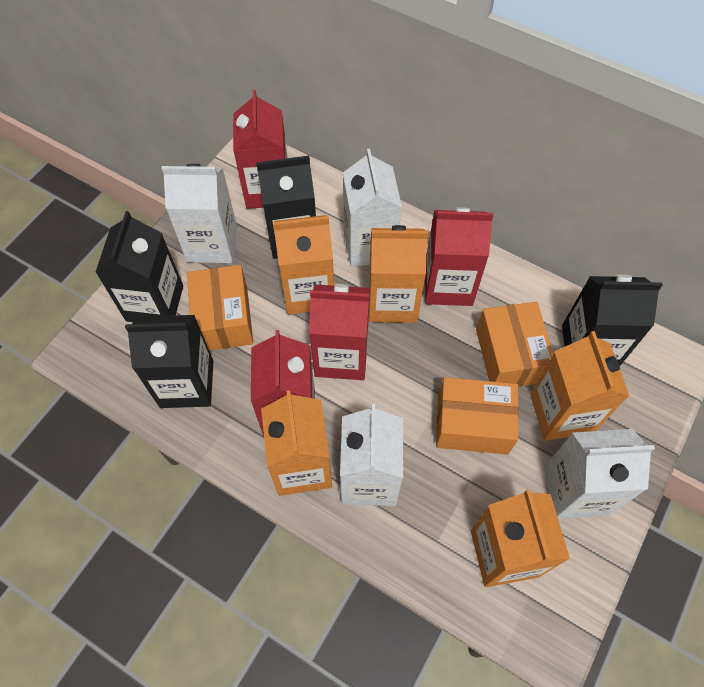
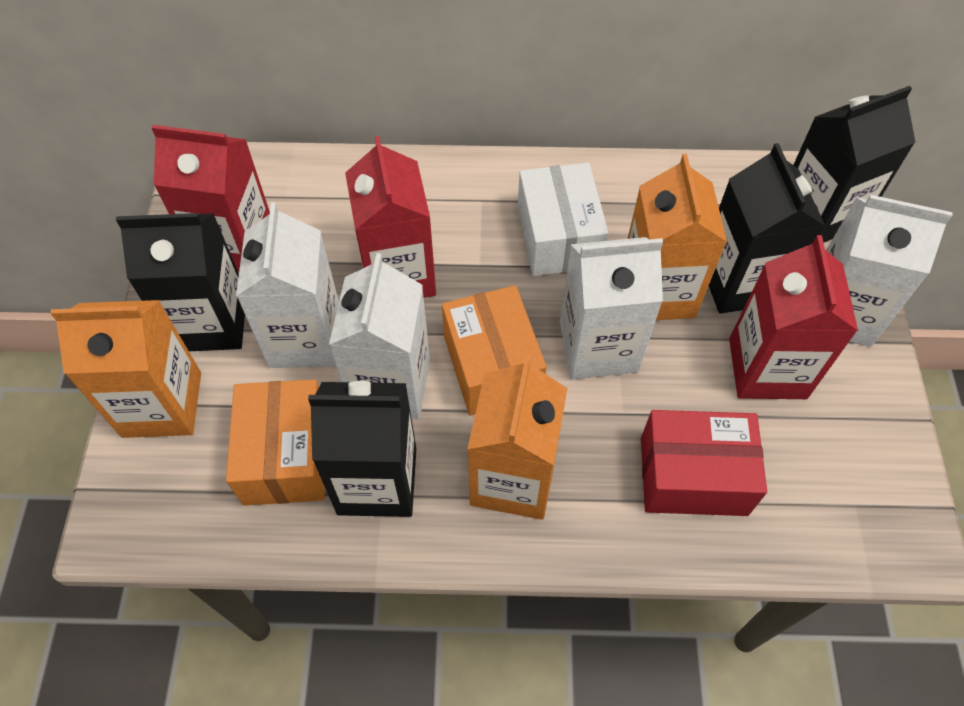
orange box: [187,265,253,351] [436,377,519,455] [476,302,553,387] = 3 -> [226,379,325,506] [442,285,546,415] = 2
orange carton: [261,390,332,496] [273,215,334,315] [369,225,428,323] [471,489,570,587] [530,331,629,441] = 5 -> [50,300,201,438] [467,356,567,520] [628,154,727,320] = 3
red box: none = 0 -> [641,410,767,516] = 1
red carton: [233,90,288,209] [251,330,315,437] [309,284,370,380] [425,207,494,306] = 4 -> [151,125,270,272] [345,136,436,298] [729,235,858,399] = 3
white box: none = 0 -> [518,163,609,276] = 1

